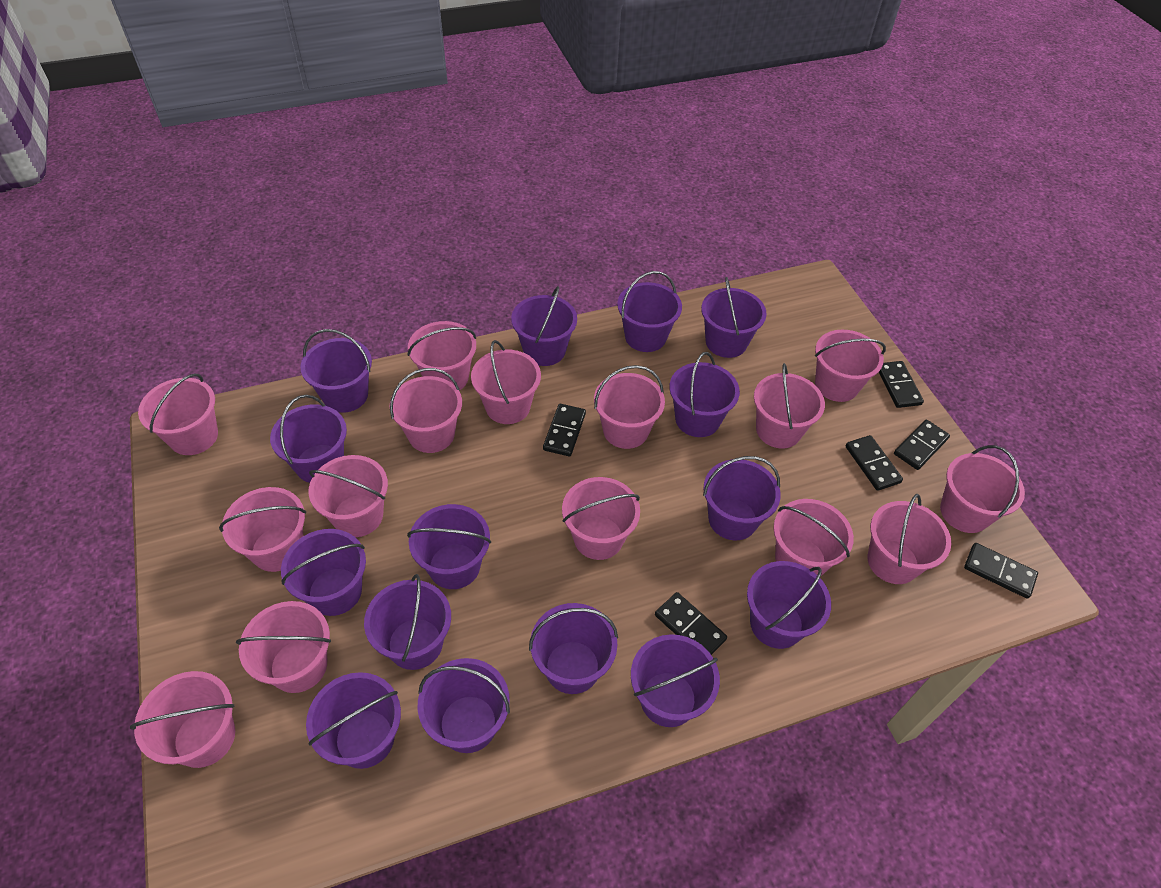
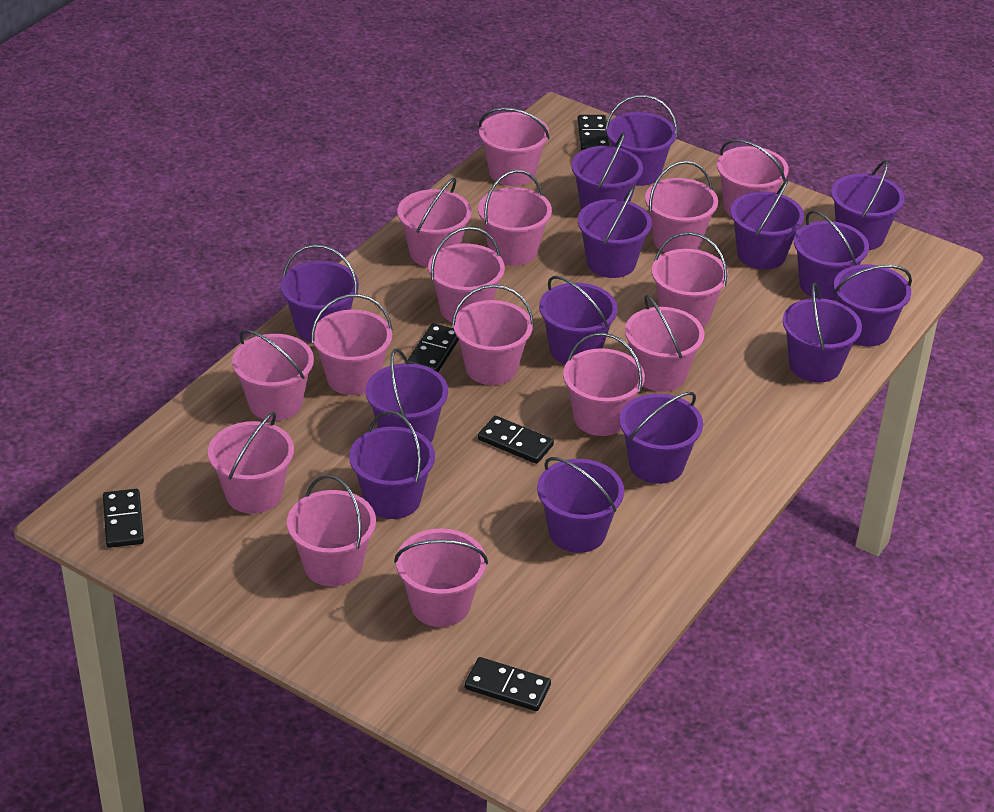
black domino: [543,404,586,456] [655,592,727,655] [846,435,903,491] [879,361,924,408] [894,420,950,470] [964,543,1038,599] = 6 -> [103,489,144,548] [408,323,459,372] [465,657,551,711] [478,416,554,464] [577,115,610,151] = 5
purple bucket: [270,395,347,483] [281,529,366,616] [300,329,372,413] [306,672,401,769] [364,574,451,670] [407,504,491,589] [418,658,510,753] [511,286,577,366] [529,603,618,694] [617,271,682,352] [631,634,720,727] [669,352,740,437] [701,277,767,358] [703,456,781,540] [747,561,831,649] = 15 -> [281,244,359,342] [349,411,435,519] [366,349,448,442] [537,457,624,553] [539,276,618,364] [571,132,643,210] [578,186,652,278] [605,95,677,186] [619,392,703,484] [731,180,804,270] [783,283,862,382] [794,210,869,300] [831,160,904,250] [834,264,912,346] = 14

